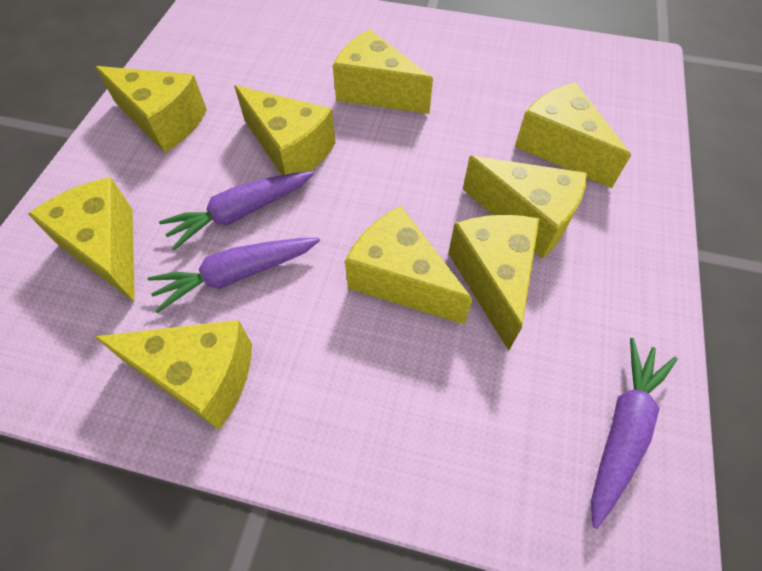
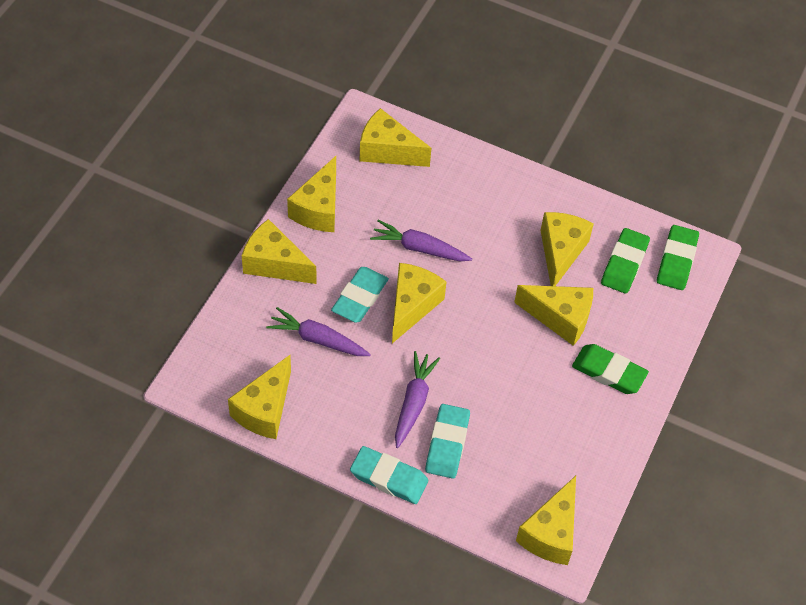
green eraser: none = 0 -> [572,344,649,394] [601,228,650,294] [657,225,699,290] = 3
turquoise eraser: none = 0 -> [331,267,389,323] [350,446,428,504] [425,404,470,479] = 3
yellow cheese: [28,177,135,302] [94,320,252,430] [95,66,207,153] [234,85,335,175] [333,29,433,114] [345,206,473,324] [448,215,540,351] [463,156,587,259] [515,82,631,188] = 9 -> [228,355,291,439] [242,219,317,284] [287,156,336,232] [360,108,431,167] [392,263,446,343] [514,285,593,346] [516,476,576,565] [540,212,594,286] = 8

